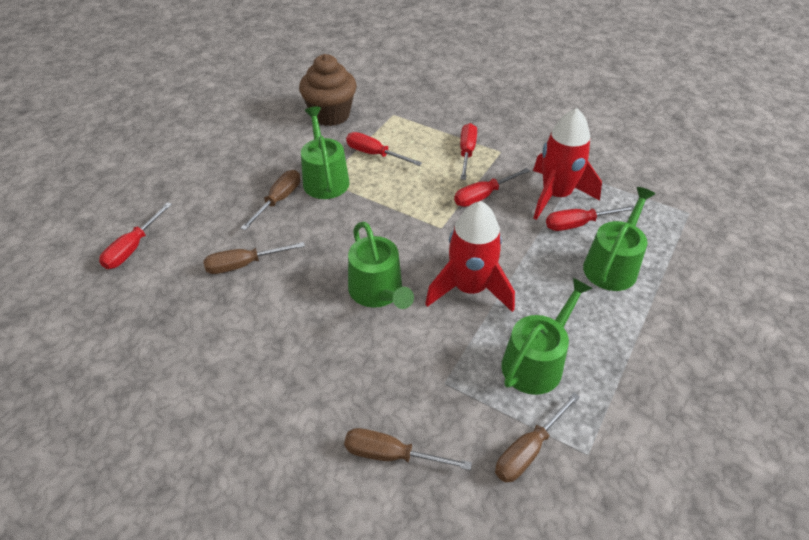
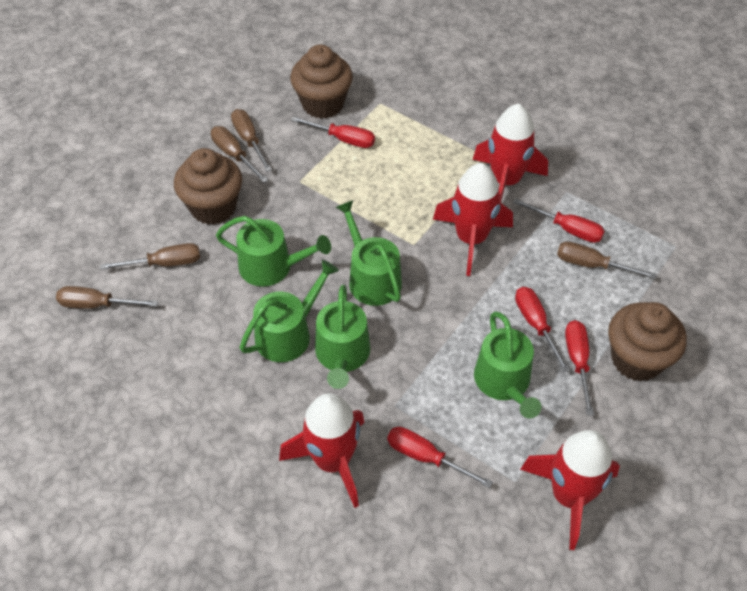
brown cupcake: [299,54,357,126] = 1 -> [174,148,242,225] [290,45,353,119] [608,302,687,382] = 3
brown screwdriver: [203,242,305,274] [241,170,300,230] [344,428,472,470] [495,393,580,483] = 4 -> [56,286,158,309] [100,243,200,270] [211,126,268,183] [231,109,272,172] [557,241,656,279] = 5
green watering can: [301,107,350,199] [348,221,414,309] [501,278,593,395] [583,187,655,291] = 4 -> [216,216,331,287] [240,260,339,362] [315,285,371,389] [336,200,402,306] [474,312,541,418] = 5
red rocket: [425,201,515,312] [533,108,602,220] = 2 -> [279,393,365,508] [433,163,513,276] [473,104,548,202] [520,430,620,550] = 4

